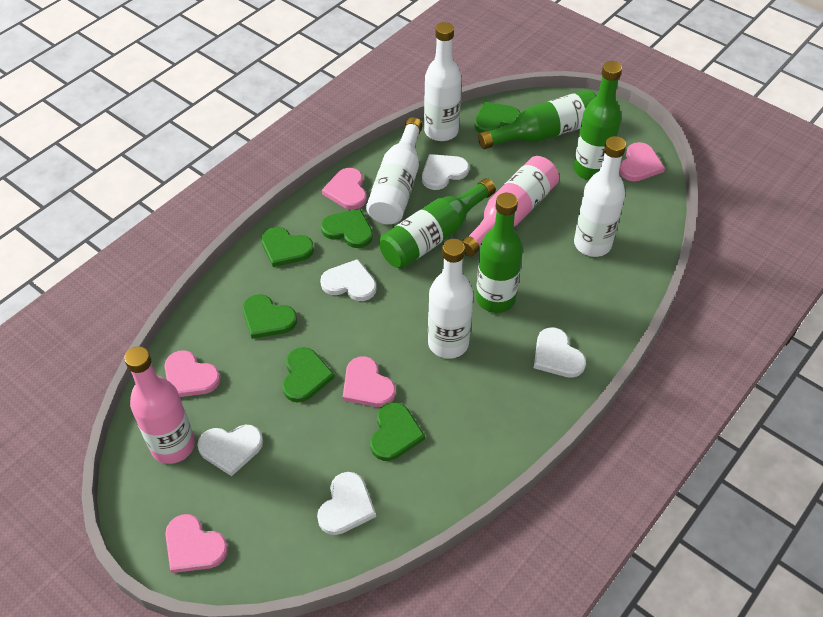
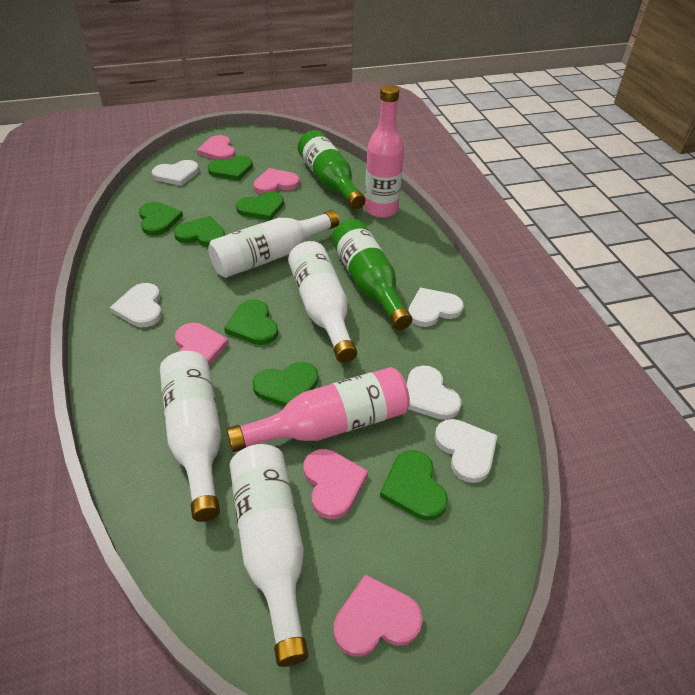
green bottle: [379,178,496,269] [476,193,523,313] [478,89,597,149] [574,61,622,180] = 4 -> [298,130,366,210] [332,219,412,330] = 2
green heart: [243,294,297,339] [261,227,314,267] [282,347,335,403] [321,209,373,248] [370,402,425,461] [474,102,520,133] = 6 -> [139,202,183,236] [174,216,225,247] [207,155,253,181] [224,299,278,345] [236,192,284,221] [253,362,318,407] [380,450,448,521] = 7

